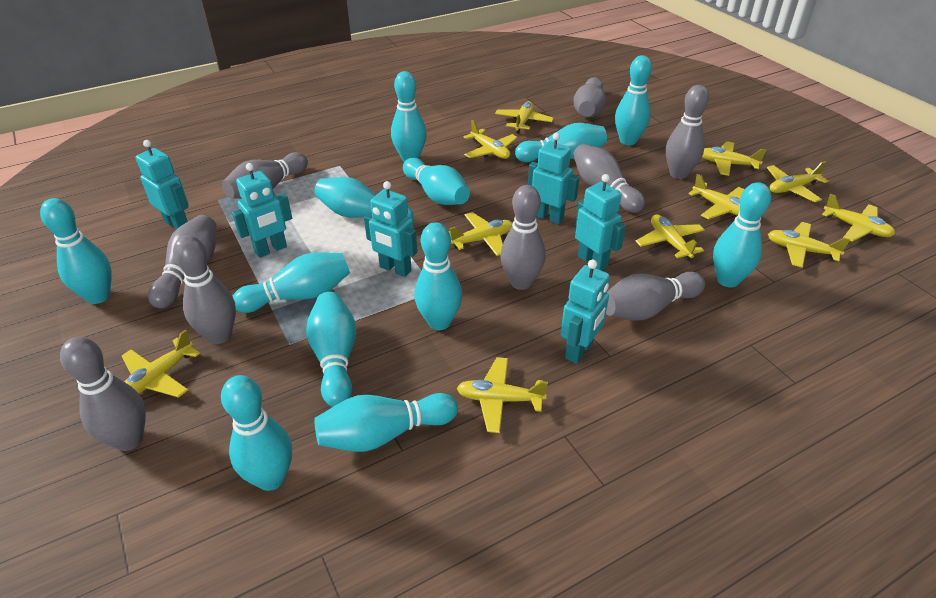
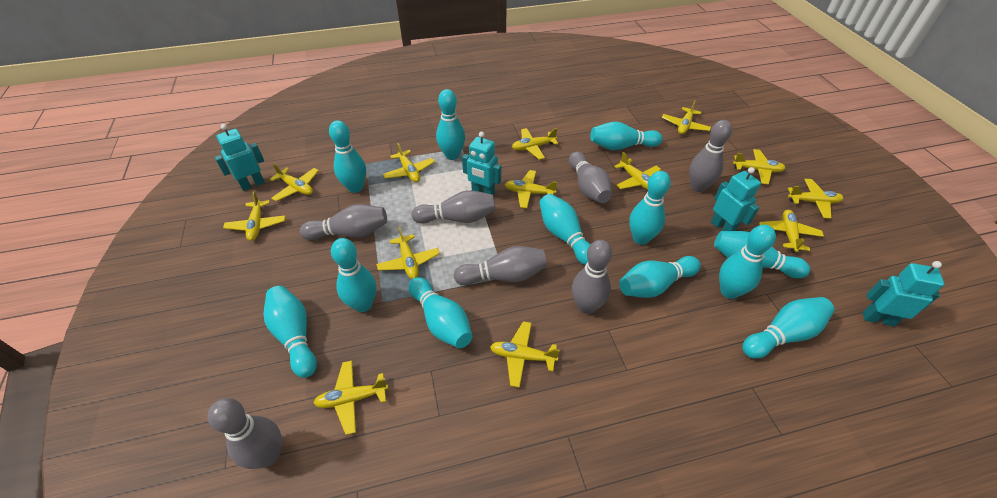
grey bowling pin: [60,337,146,451] [148,215,216,308] [173,235,236,344] [222,152,308,199] [500,185,546,290] [573,77,606,118] [573,144,645,213] [606,272,705,320] [666,85,709,179] = 9 -> [208,398,282,469] [300,204,387,240] [412,190,496,224] [454,246,547,285] [569,152,612,203] [572,240,612,314] [689,120,732,192] = 7
turquoise robot: [136,140,188,229] [232,163,292,258] [364,181,417,277] [528,133,580,224] [561,259,610,364] [575,174,626,271] = 6 -> [215,124,265,191] [462,132,501,195] [711,167,761,231] [863,261,944,326] = 4
yellow plane: [122,329,200,398] [449,212,512,256] [457,357,548,433] [464,120,517,159] [495,101,554,134] [636,214,705,261] [688,174,745,219] [702,142,766,176] [767,161,828,202] [768,222,850,268] [822,194,895,242] = 11 -> [223,191,286,241] [270,163,319,201] [314,361,388,435] [376,227,440,279] [383,143,435,182] [490,321,560,388] [505,170,557,208] [512,128,558,160] [614,152,661,190] [661,100,711,134] [733,149,785,184] [759,210,824,253] [788,179,843,219] = 13

